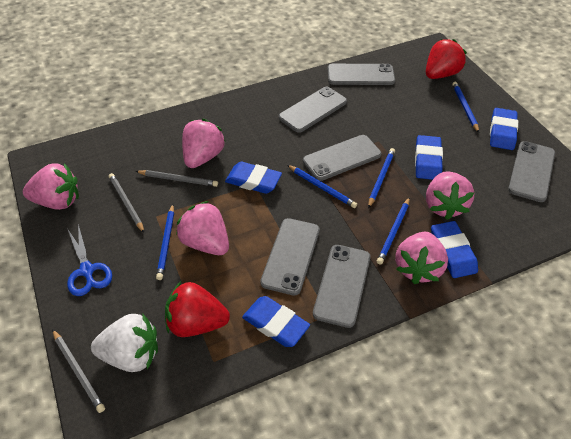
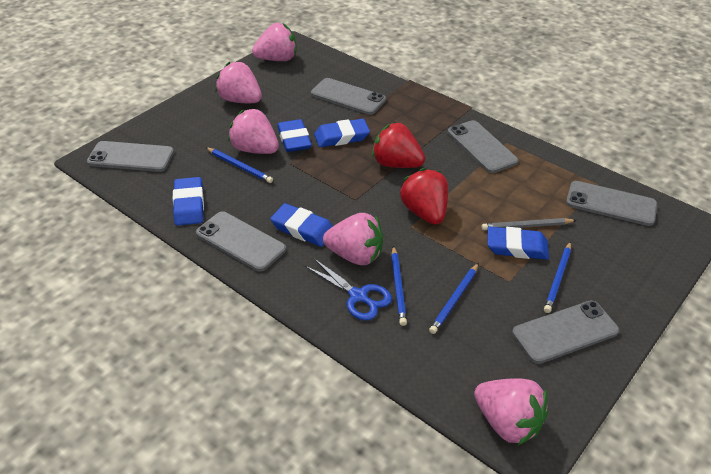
blue pencil: [156,204,174,280] [287,165,357,208] [368,148,395,208] [377,197,410,265] [452,82,479,133] = 5 -> [206,147,273,183] [391,246,407,326] [429,263,479,334] [544,241,571,313] = 4
grey pencil: [52,329,105,413] [109,173,144,233] [135,170,218,187] = 3 -> [482,218,577,230] = 1
white strawberry: [91,314,158,372] = 1 -> none = 0

